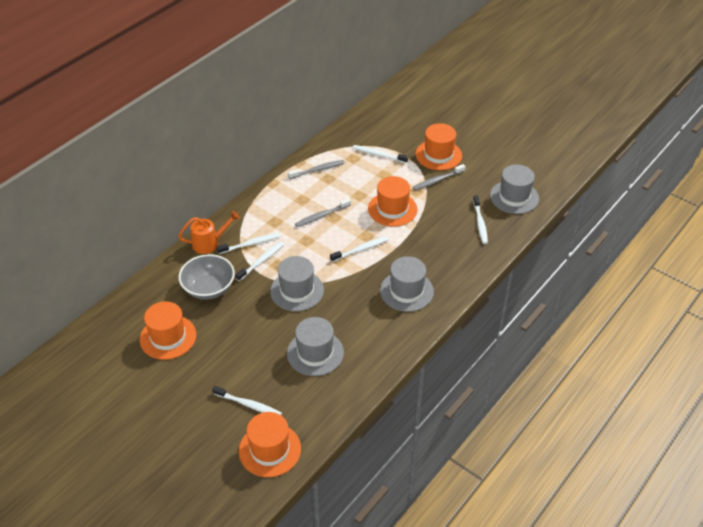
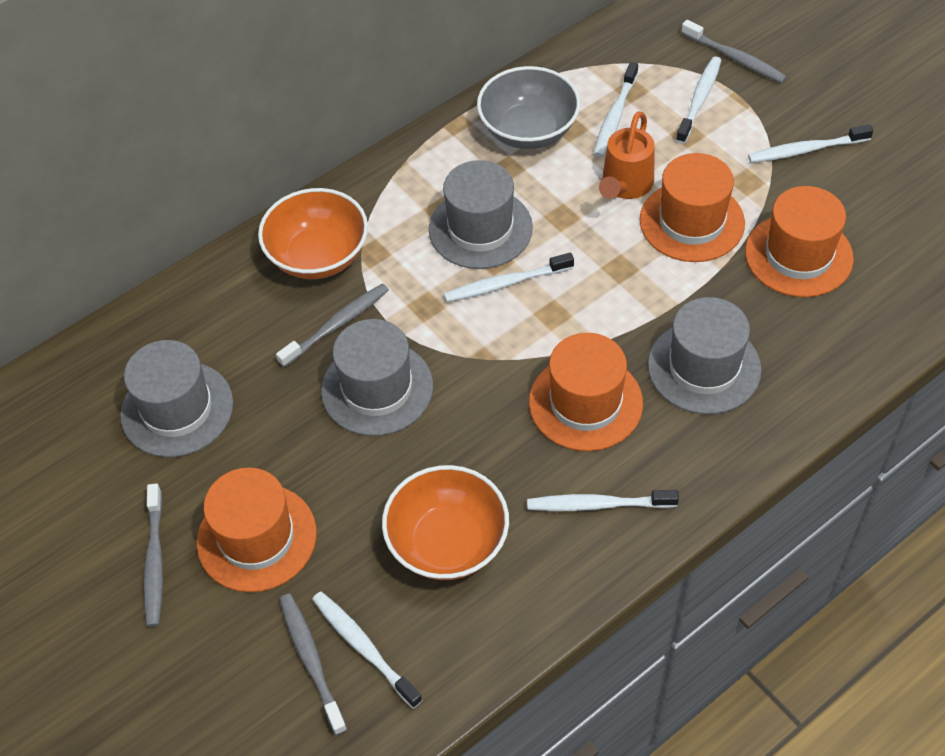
grey toothbrush: [288,160,345,179] [295,198,351,227] [413,164,466,190] = 3 -> [144,483,163,627] [276,283,389,367] [279,594,347,735] [681,20,787,83] = 4
orange bowl: none = 0 -> [258,188,368,279] [382,465,509,580] = 2

